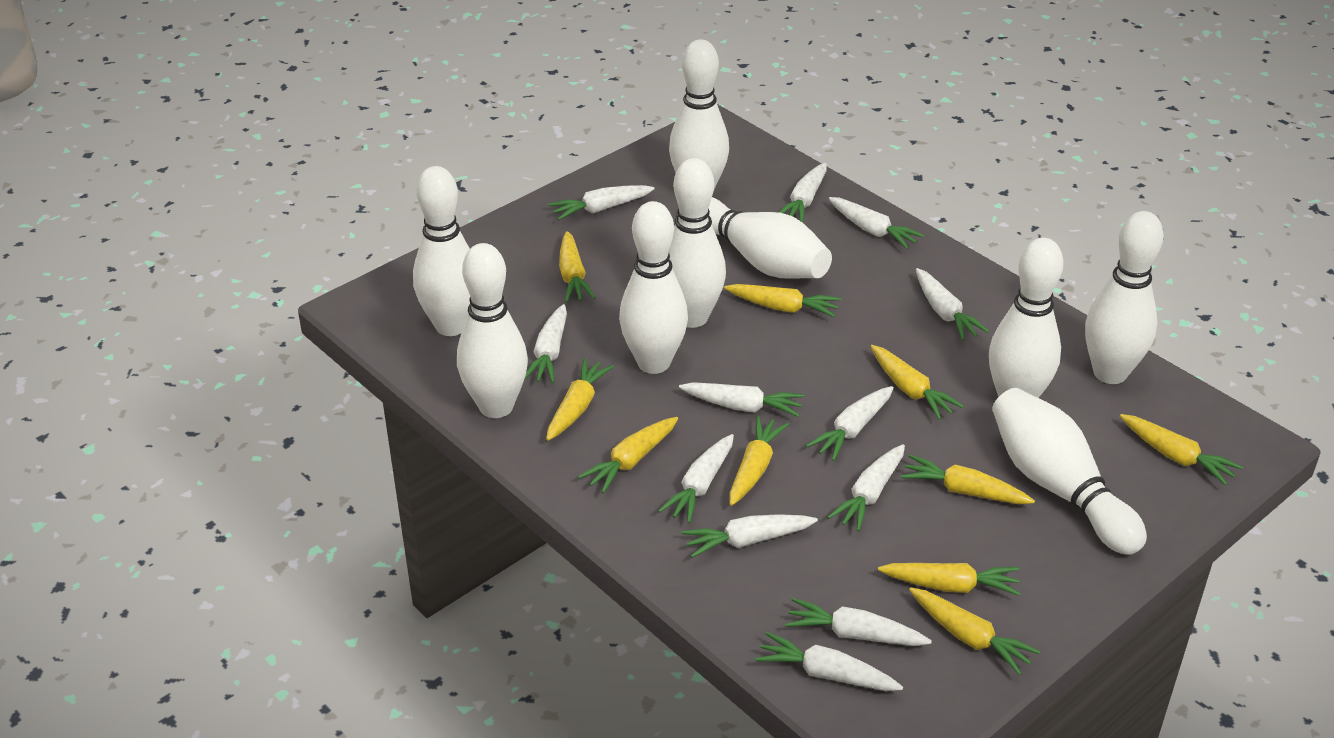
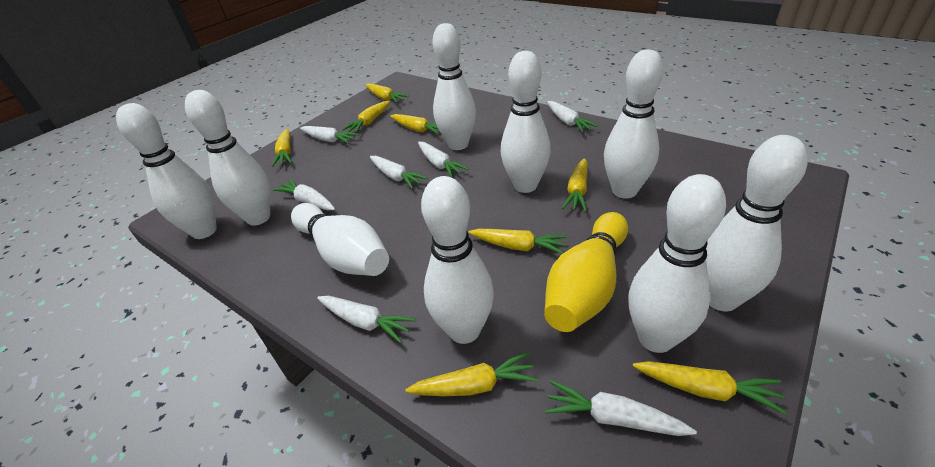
white carrot: [524,304,567,383] [548,185,655,220] [658,434,734,523] [679,382,804,417] [682,514,818,558] [755,632,903,691] [779,163,827,223] [785,598,932,646] [806,386,894,461] [827,444,905,531] [829,197,925,249] [916,268,990,341] = 12 -> [273,179,335,210] [300,126,359,144] [317,296,416,343] [370,156,428,189] [418,142,469,178] [545,381,697,436] [547,101,598,133] = 7
yellow bowling pin: none = 0 -> [544,212,628,332] = 1
yellow carrot: [546,358,614,441] [559,231,596,302] [578,417,678,493] [724,284,841,318] [729,415,789,506] [871,345,964,420] [878,563,1021,596] [901,455,1035,504] [909,587,1041,675] [1120,414,1243,486] = 10 -> [272,129,292,167] [342,101,390,133] [365,83,409,103] [390,114,439,135] [405,352,538,396] [468,229,567,254] [562,158,588,212] [633,361,787,414] = 8

